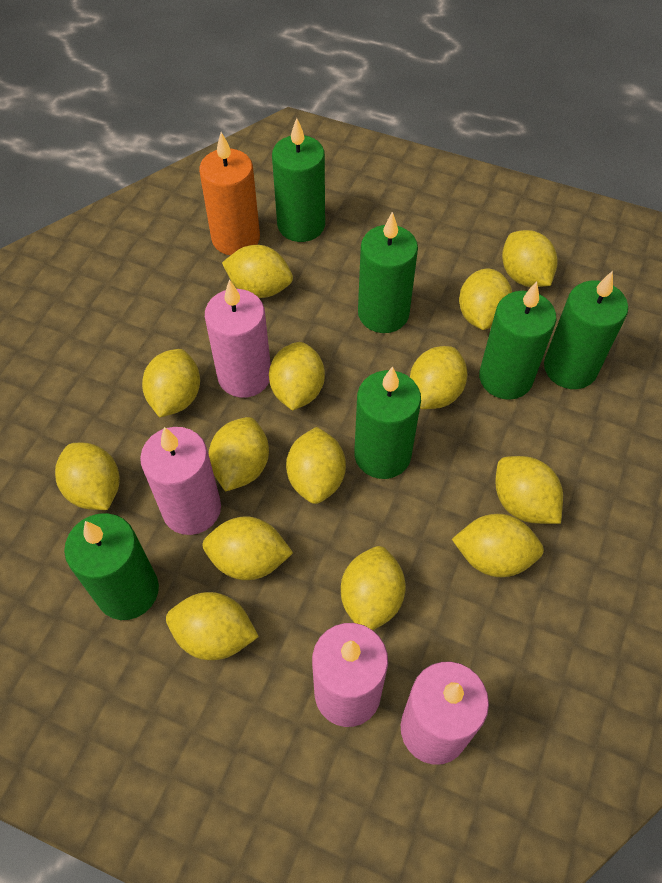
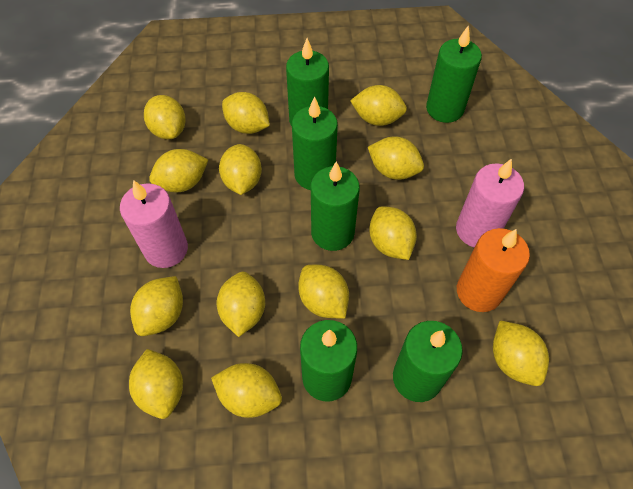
pink candle: [140,427,221,535] [205,279,271,398] [312,623,388,727] [401,662,489,765] = 4 -> [120,180,188,268] [456,158,524,248] = 2
yellow lemon: [55,443,120,510] [142,349,200,418] [166,592,259,660] [202,516,293,580] [209,417,269,492] [222,245,293,298] [269,342,325,411] [286,427,346,504] [341,546,406,630] [410,346,467,409] [452,514,544,577] [459,268,512,330] [495,456,563,524] [502,230,558,287] = 14 -> [129,349,183,419] [130,276,183,336] [144,95,186,139] [149,149,208,192] [211,363,282,418] [217,272,265,337] [219,144,262,195] [222,92,270,134] [298,265,349,319] [350,85,407,126] [368,137,424,180] [369,206,417,260] [493,321,549,386] = 13

